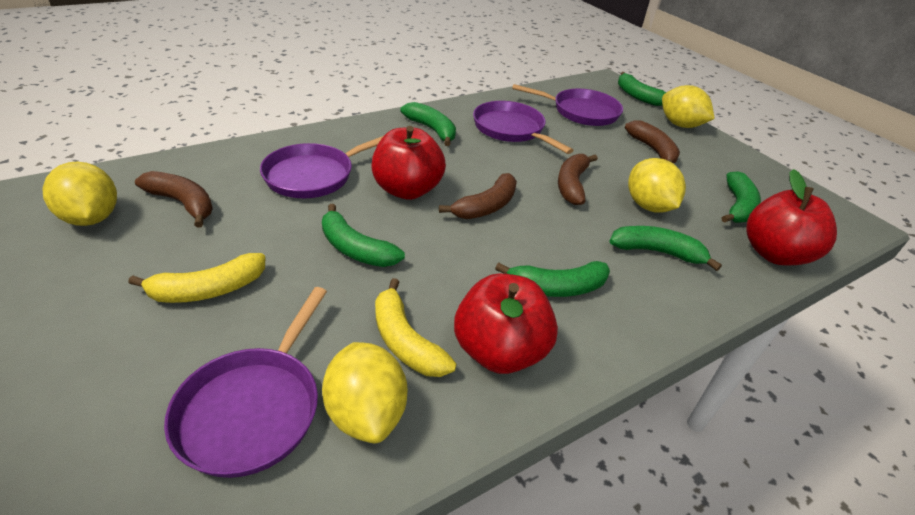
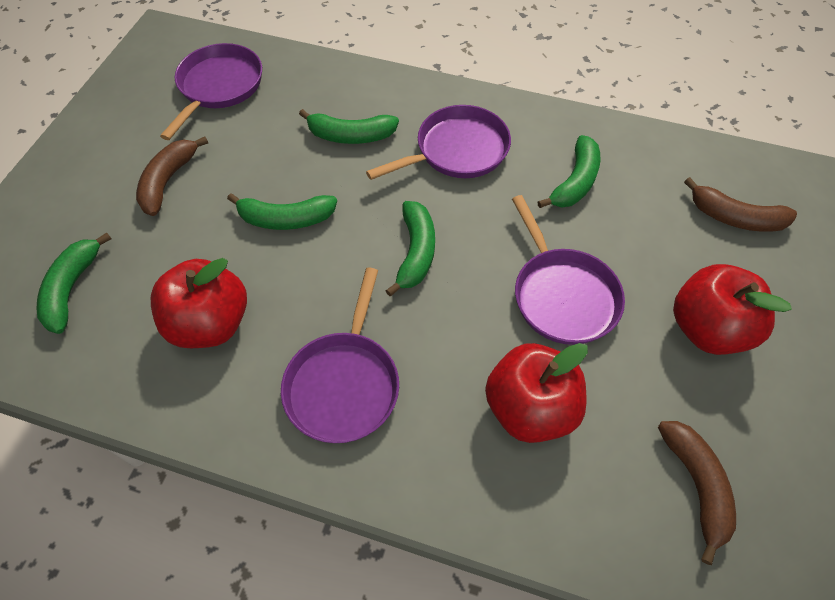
brown banana: [135,171,213,228] [439,173,517,219] [558,154,598,205] [625,121,680,163] = 4 -> [136,136,208,216] [658,421,736,565] [684,177,797,232] = 3
green banana: [322,204,405,267] [400,102,456,146] [495,261,610,297] [609,226,722,271] [618,72,666,106] [722,171,761,223] = 6 -> [36,232,112,334] [227,193,337,230] [299,109,399,144] [386,201,435,296] [538,135,601,208] = 5
yellow banana: [128,253,265,303] [375,278,456,377] = 2 -> none = 0
yellow lemon: [42,162,117,226] [322,342,407,443] [628,158,686,212] [662,85,715,128] = 4 -> none = 0

